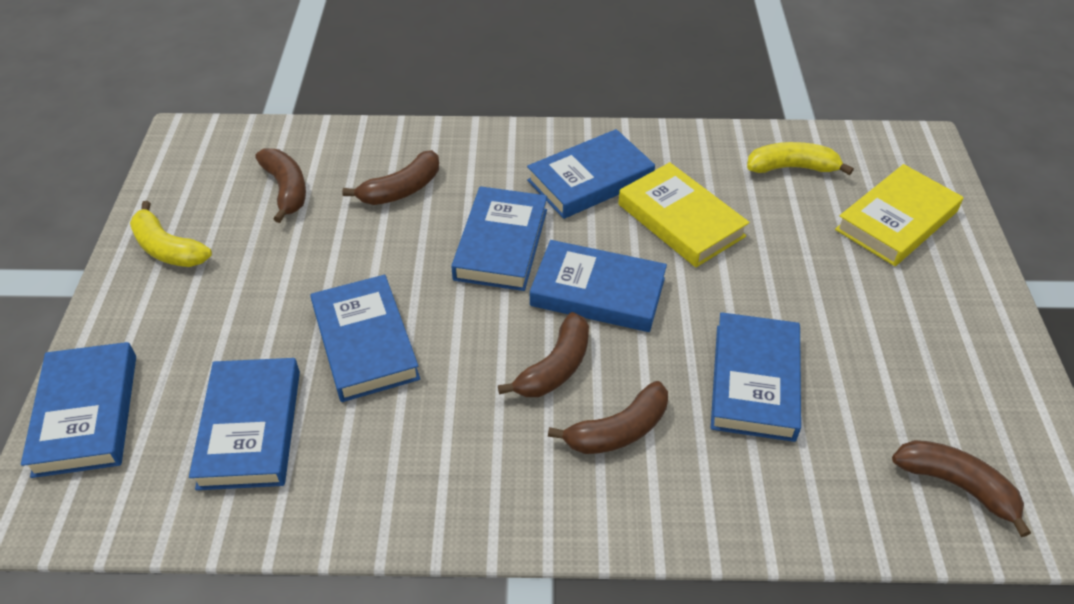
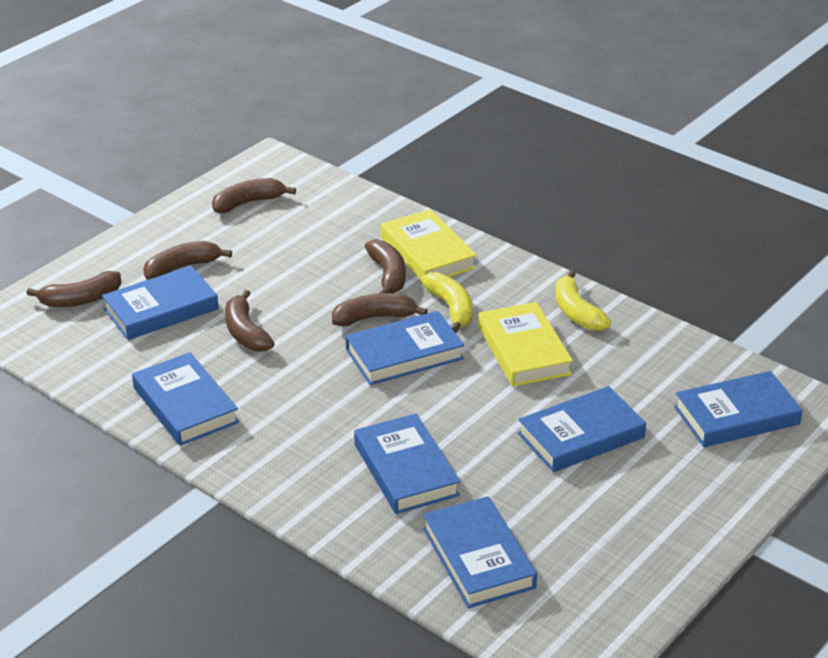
brown banana: [255,149,306,223] [342,150,439,205] [498,312,589,397] [548,381,668,454] [892,440,1031,537] = 5 -> [26,271,121,307] [143,241,232,280] [212,178,296,213] [225,290,275,352] [332,293,428,326] [365,239,406,293] = 6

